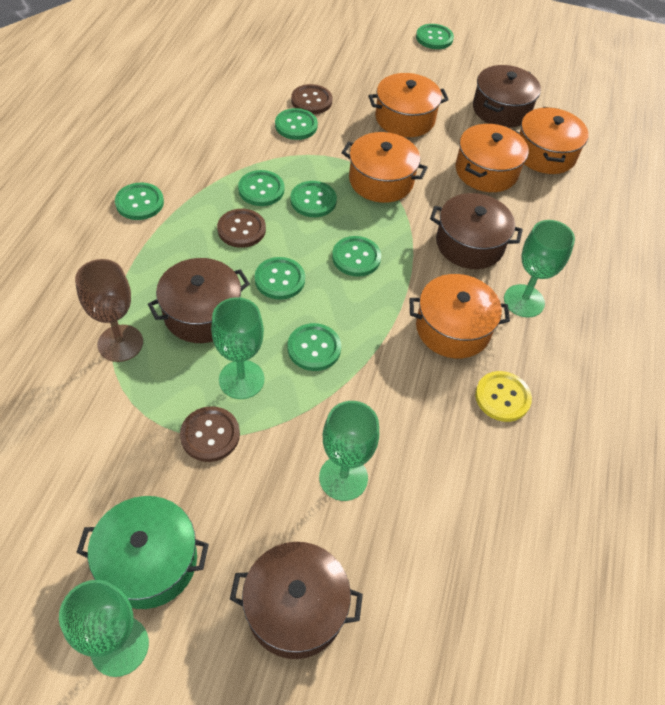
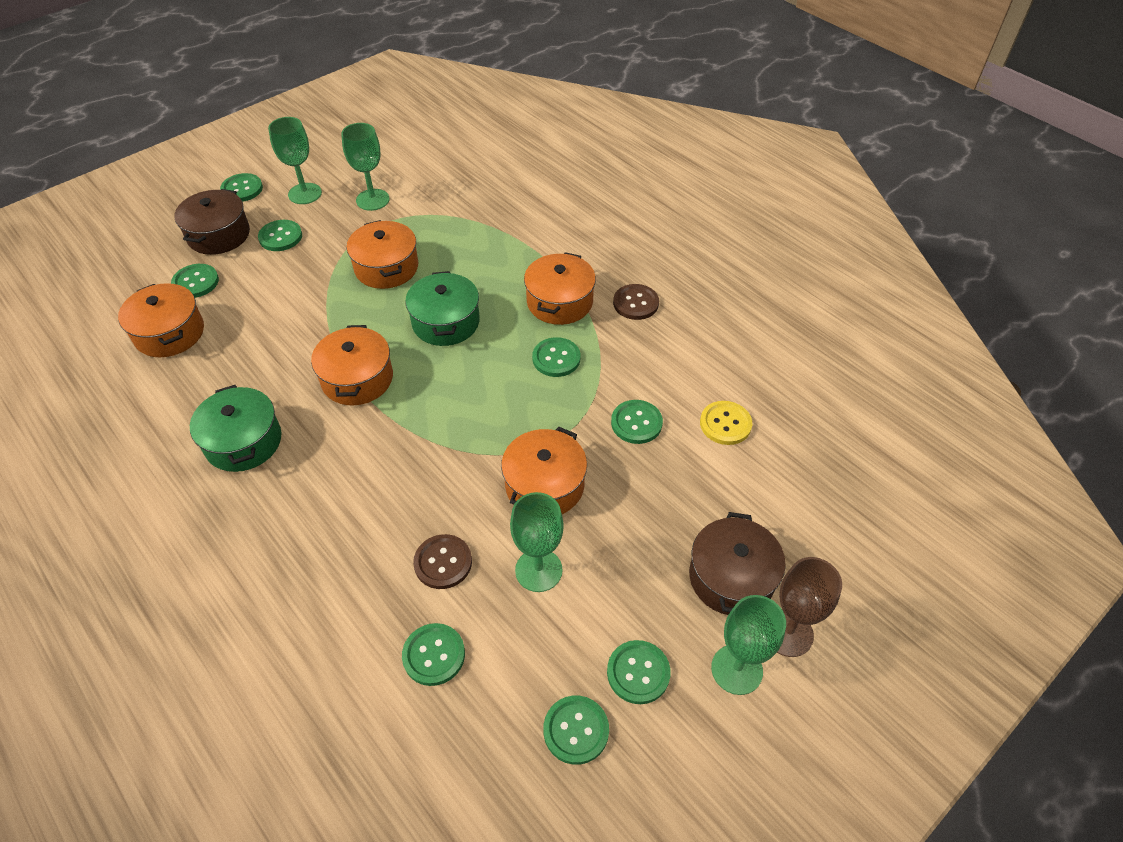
brown button: [180,406,240,462] [217,209,266,248] [291,84,332,114] = 3 -> [413,534,472,589] [613,284,659,320] = 2
brown pot: [148,258,250,343] [230,542,363,659] [430,193,523,269] [473,65,541,128] = 4 -> [174,189,250,255] [689,512,786,615] = 2
green pot: [76,496,209,609] = 1 -> [190,385,282,472] [405,271,480,346] = 2

